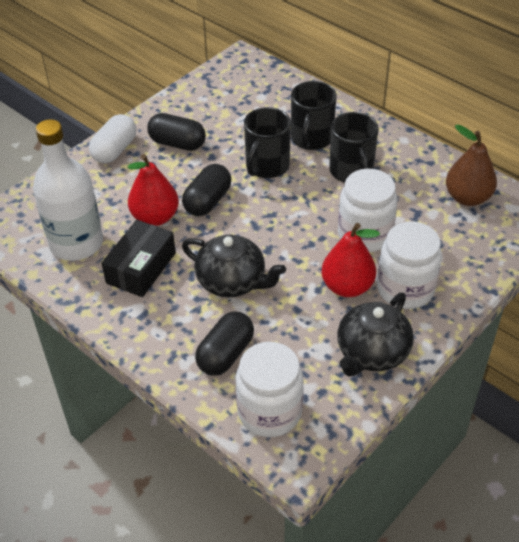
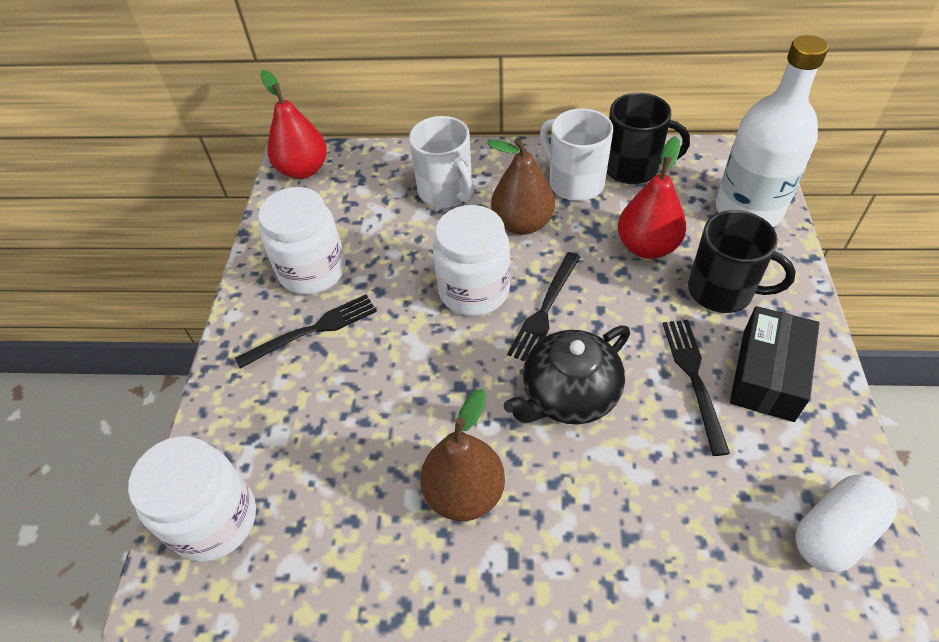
black capsule: [147,113,206,151] [182,164,231,216] [195,311,254,376] = 3 -> none = 0
black fork: none = 0 -> [235,294,377,369] [507,252,580,361] [663,320,730,456] = 3
black mug: [244,107,291,178] [291,81,337,150] [329,112,379,183] = 3 -> [607,93,690,184] [688,210,796,313] = 2
black teapot: [182,235,286,297] [337,293,414,377] = 2 -> [504,326,630,425] = 1
brown pear: [446,124,497,206] = 1 -> [420,389,505,521] [487,138,555,235] = 2
white mug: none = 0 -> [409,116,475,208] [540,108,613,201] = 2

